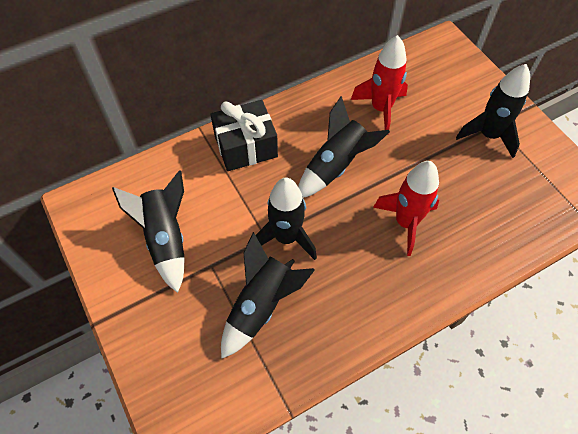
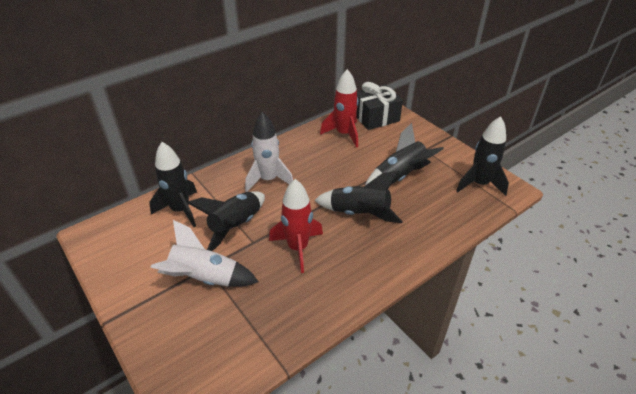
white rocket: none = 0 -> [150,220,259,287] [245,112,293,192] = 2

